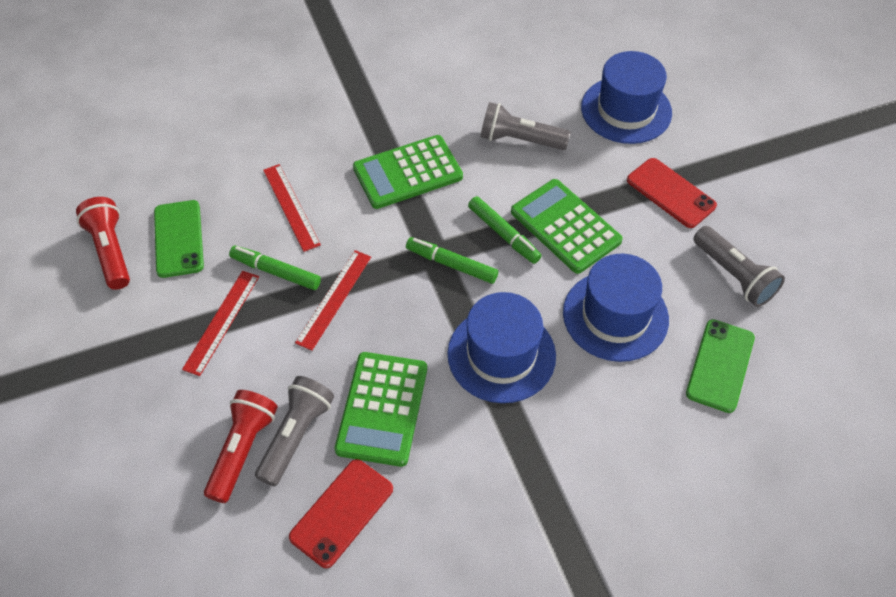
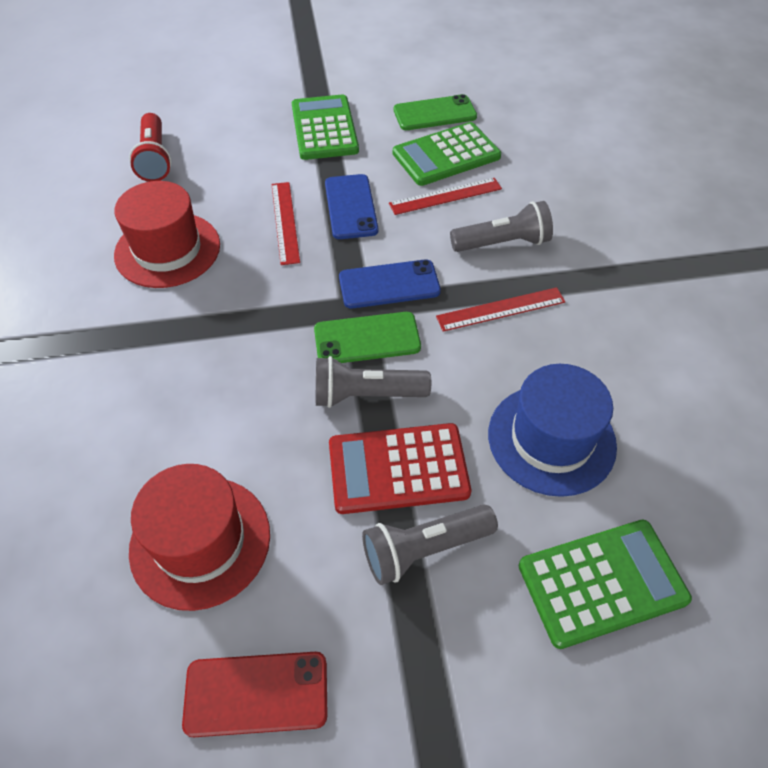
blue hat: [447,292,556,403] [563,254,669,362] [581,51,672,144] = 3 -> [488,364,617,497] = 1
blue phone: none = 0 -> [325,174,378,239] [339,259,441,309] = 2
green marker: [229,246,321,290] [406,237,498,284] [468,196,542,264] = 3 -> none = 0
red calculator: none = 0 -> [329,423,471,514] = 1
red flashlight: [76,197,130,290] [204,390,278,503] = 2 -> [129,113,172,182] = 1
red hat: none = 0 -> [114,181,220,288] [129,464,270,611] = 2
red phone: [289,459,393,568] [627,158,717,228] = 2 -> [182,652,328,737] = 1

